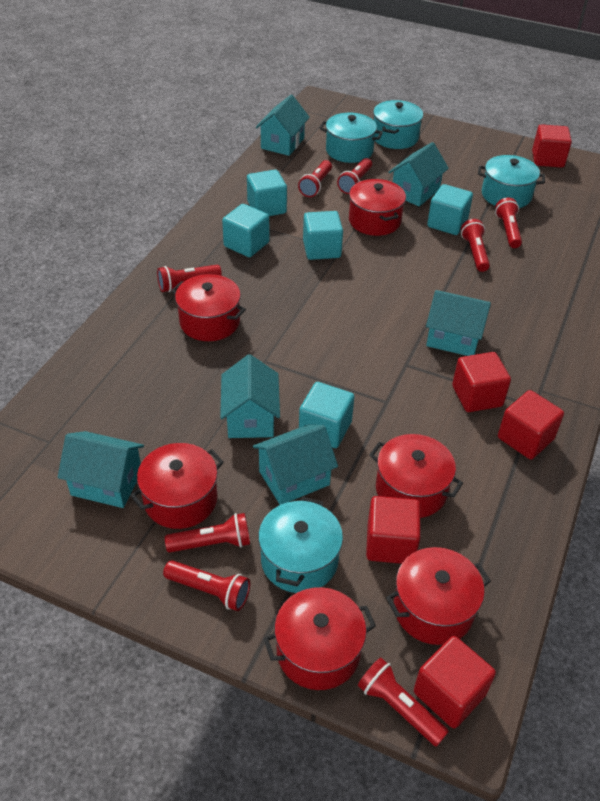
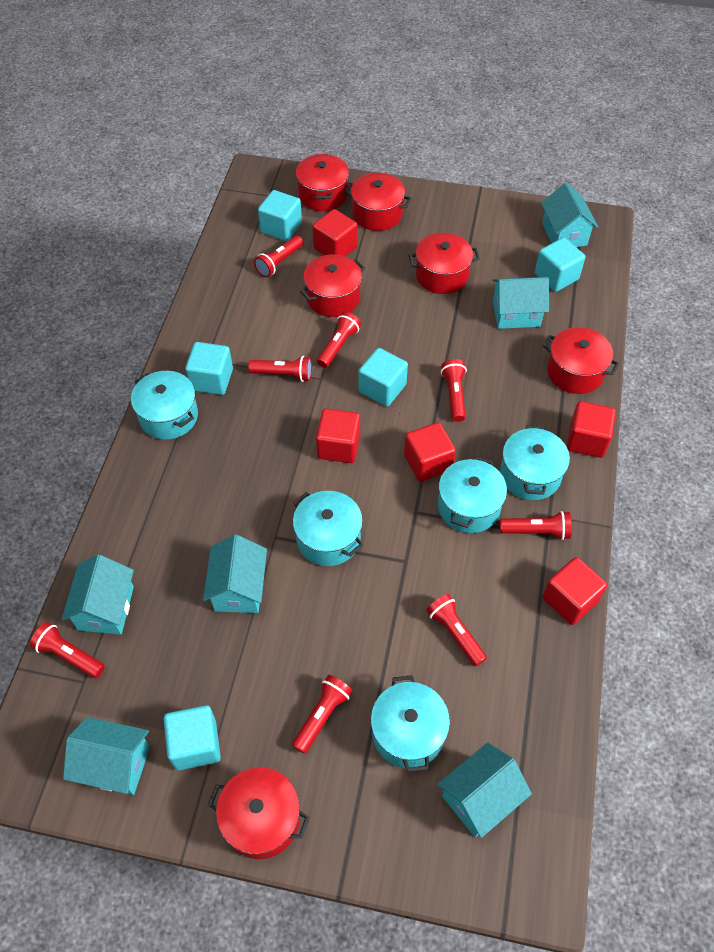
turquoise pot: [258,497,343,593] [319,113,383,163] [373,100,423,149] [478,155,545,208] = 4 -> [131,371,198,440] [293,491,364,566] [371,675,450,772] [438,456,507,533] [500,425,570,500] = 5

